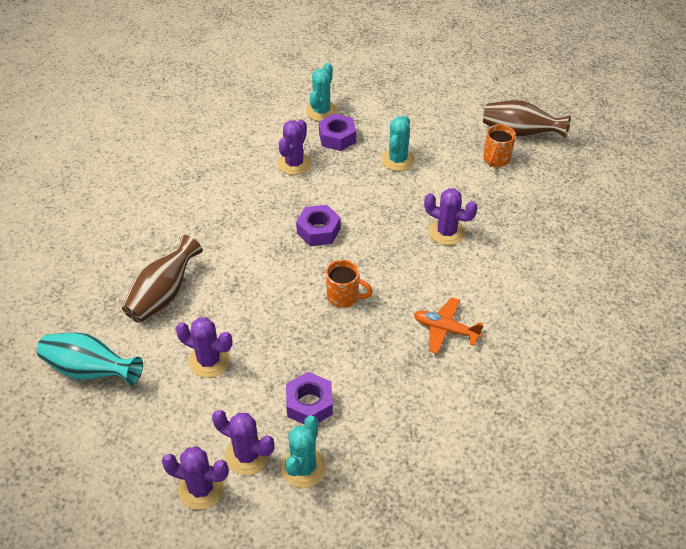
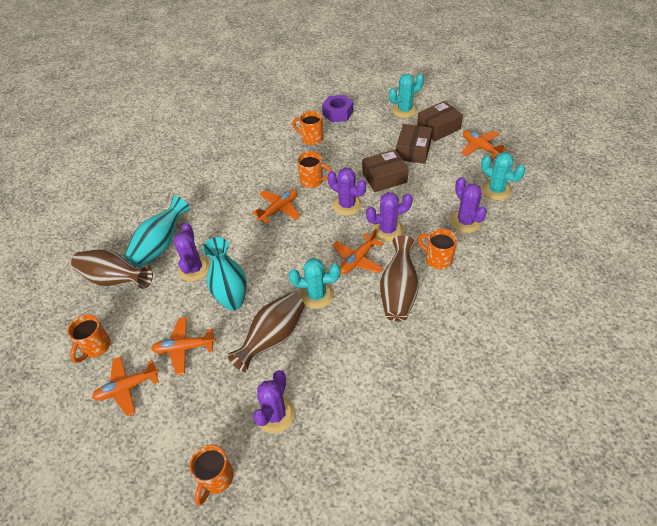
brown box: none = 0 -> [362,150,409,192] [396,124,433,164] [417,101,463,141] = 3
brown vase: [122,235,203,323] [483,100,571,138] = 2 -> [71,249,153,289] [227,293,305,372] [380,235,419,322] = 3
orange mug: [326,260,373,308] [483,124,516,167] = 2 -> [67,314,111,363] [189,445,234,505] [292,111,323,145] [297,151,332,188] [418,229,457,270] = 5
orange plane: [414,297,484,354] = 1 -> [92,356,159,416] [151,317,216,375] [252,190,300,224] [332,228,384,274] [461,130,507,159] = 5
purple nut: [286,372,333,424] [296,205,341,246] [319,114,356,151] = 3 -> [322,95,353,122] = 1
turquoise vase: [37,333,143,385] = 1 -> [124,196,190,268] [203,237,247,311] = 2

